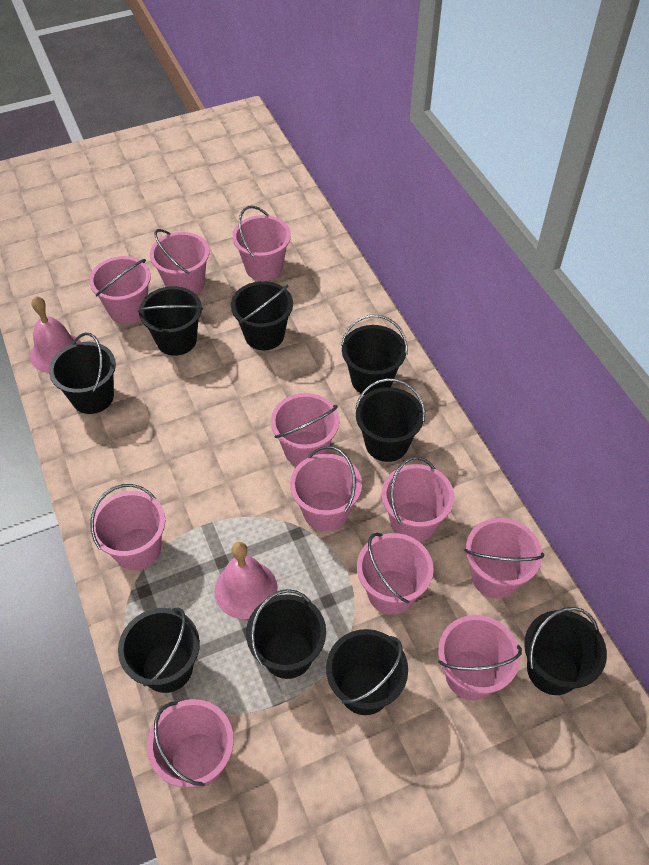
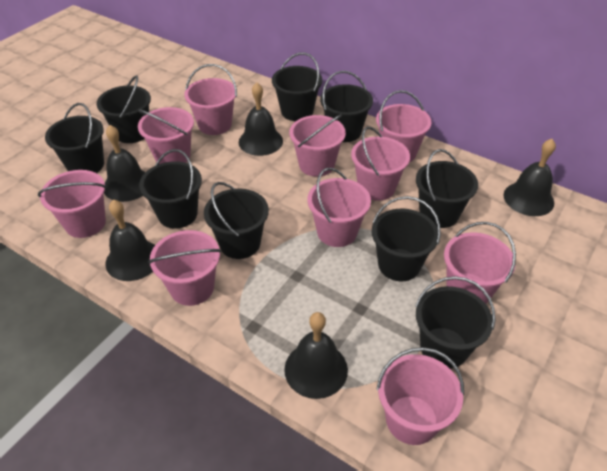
black bell: none = 0 -> [104,125,145,202] [105,200,155,281] [239,83,283,156] [284,312,348,399] [504,139,556,216] = 5
pink bell: [30,296,81,373] [214,542,278,619] = 2 -> none = 0
pink bucket: [89,256,151,324] [90,484,165,570] [147,699,234,788] [150,229,210,295] [232,206,291,281] [271,393,339,466] [290,446,362,531] [357,533,434,615] [382,457,454,542] [438,615,522,700] [464,518,544,599] = 11 -> [38,170,106,238] [138,107,194,164] [149,230,221,306] [184,64,237,135] [289,114,346,177] [308,168,371,247] [351,127,410,201] [376,90,432,162] [377,347,464,445] [444,222,516,304] = 10

